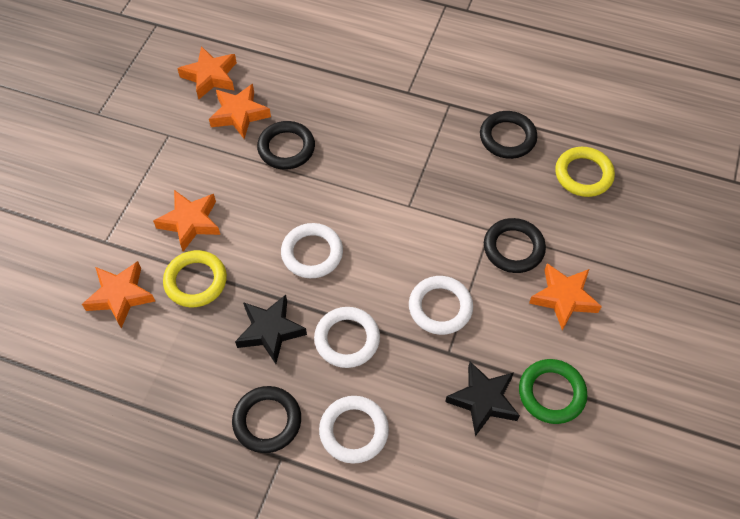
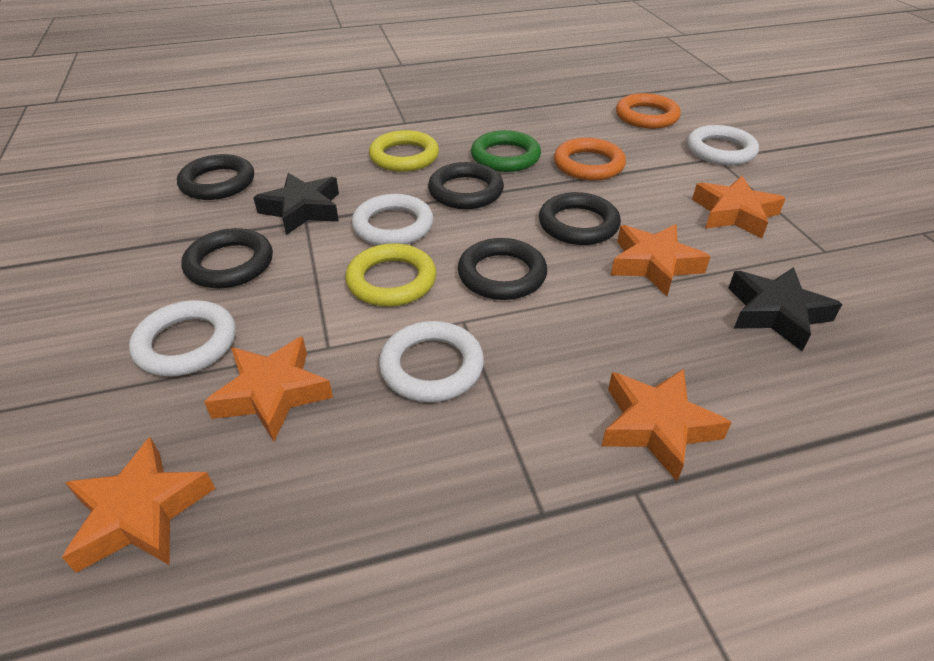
black ring: [232,386,301,453] [257,121,315,170] [480,111,537,159] [484,218,546,273] = 4 -> [177,154,254,200] [182,228,273,288] [428,162,504,209] [458,238,547,300] [539,192,621,245] = 5
orange ring: none = 0 -> [554,138,626,181] [616,93,681,129] = 2

